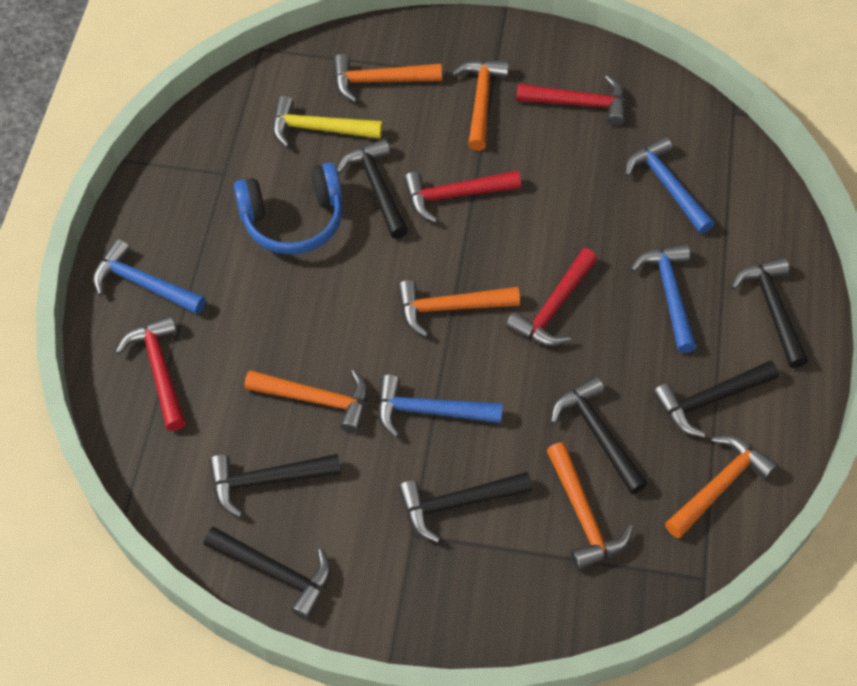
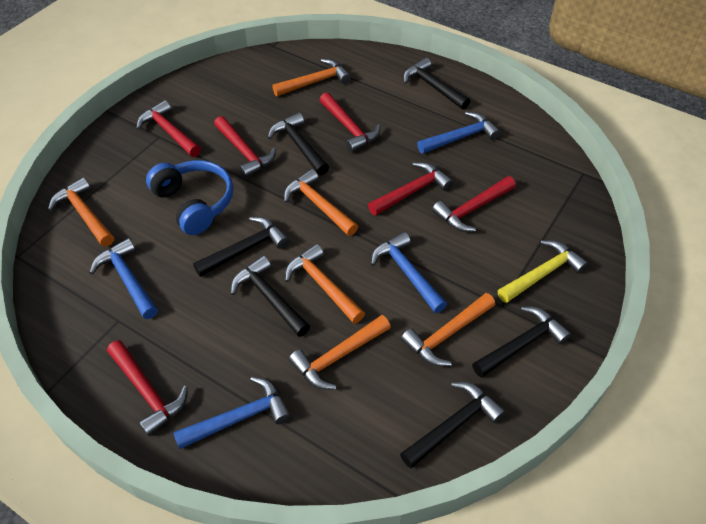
black hammer: [204,527,331,620] [209,454,341,517] [337,139,408,239] [398,472,532,543] [551,376,648,494] [653,360,779,437] [731,257,808,368] = 7 -> [193,217,289,277] [231,256,310,337] [268,112,329,175] [400,382,506,468] [403,57,470,110] [472,307,571,378] = 6
red hammer: [116,315,186,431] [403,170,521,223] [506,248,597,346] [516,75,625,126] = 4 -> [107,340,188,436] [136,100,201,157] [214,116,276,178] [320,92,380,152] [368,162,453,216] [432,176,516,232] = 6

